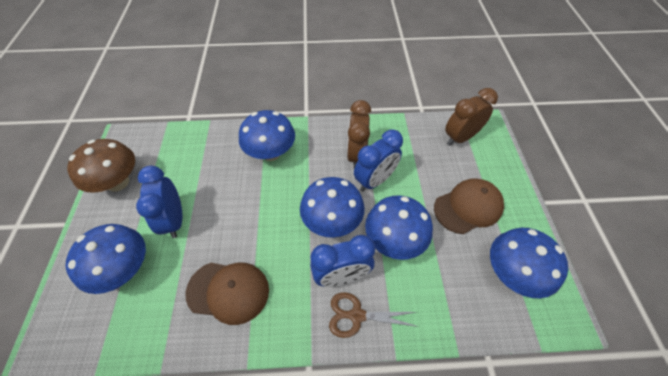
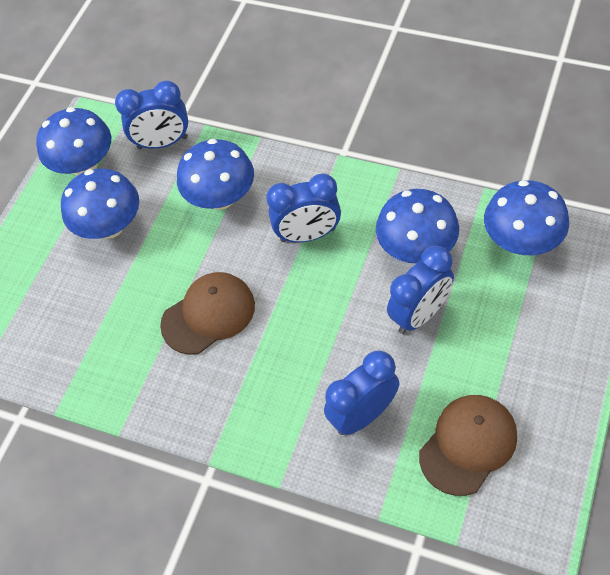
blue clock: [136,166,182,238] [310,235,375,287] [354,130,403,192] = 3 -> [115,80,188,149] [266,174,341,243] [324,350,400,435] [387,246,454,334] = 4
brown clock: [347,100,371,168] [445,88,498,146] = 2 -> none = 0
brown mushroom: [67,139,135,193] = 1 -> none = 0
brown scissors: [329,292,419,338] = 1 -> none = 0

